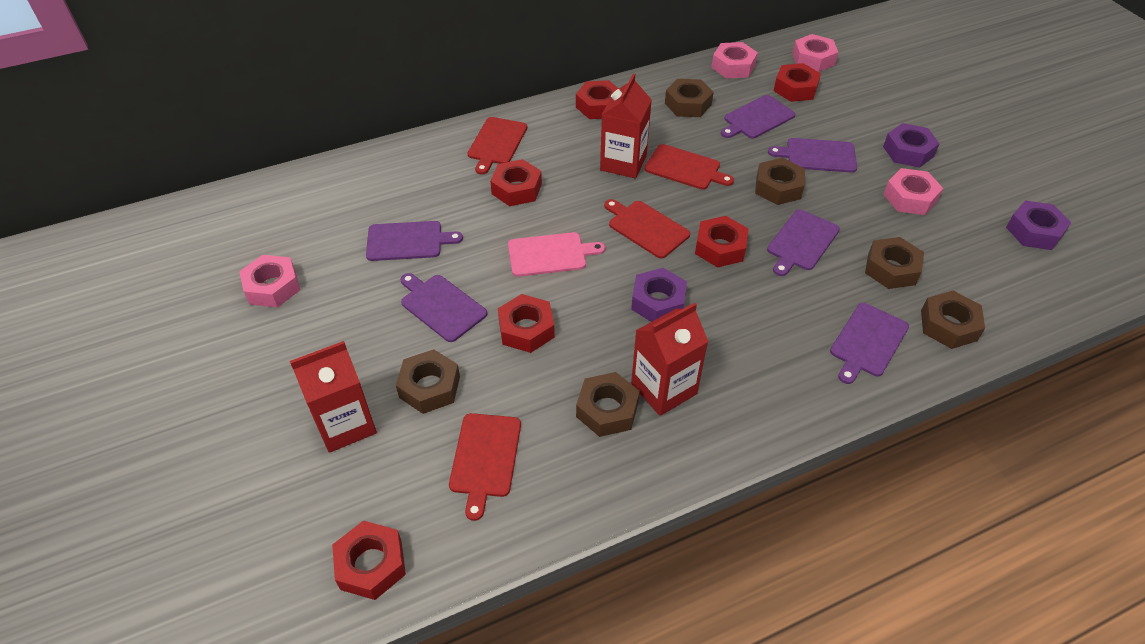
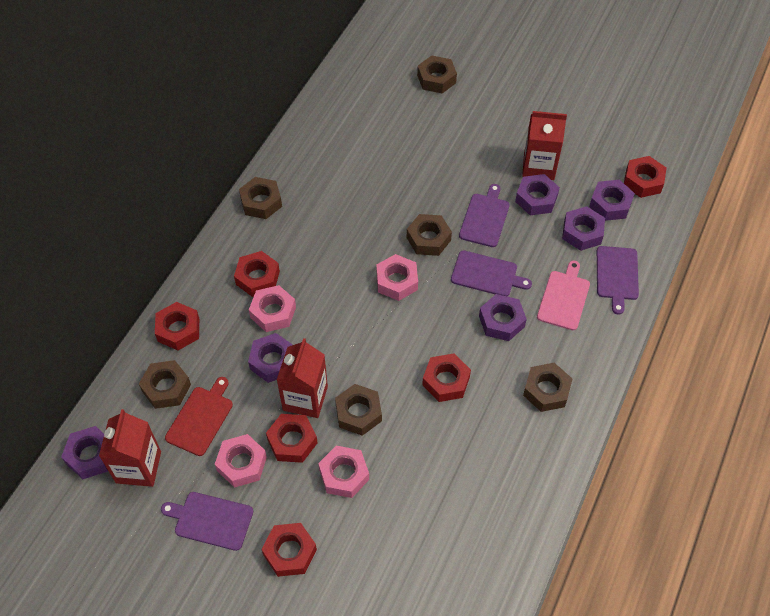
purple cutting board: [366,221,463,261] [400,273,487,342] [721,95,795,139] [767,210,840,276] [768,138,857,173] [830,303,909,384] = 6 -> [161,492,253,551] [451,250,532,296] [459,184,510,247] [597,246,639,315] = 4
purple nut: [631,268,687,322] [883,123,940,168] [1006,200,1072,250] = 3 -> [61,426,108,479] [248,333,293,383] [479,294,527,341] [515,174,560,215] [562,206,605,251] [589,180,635,221] = 6
red cutting board: [449,413,521,521] [468,117,527,174] [604,199,690,259] [644,144,734,190] = 4 -> [165,377,233,456] = 1

